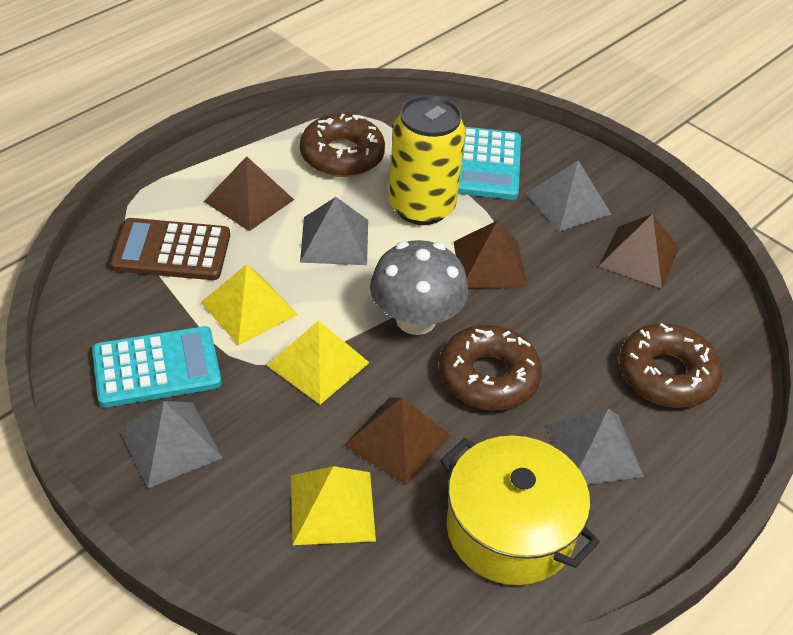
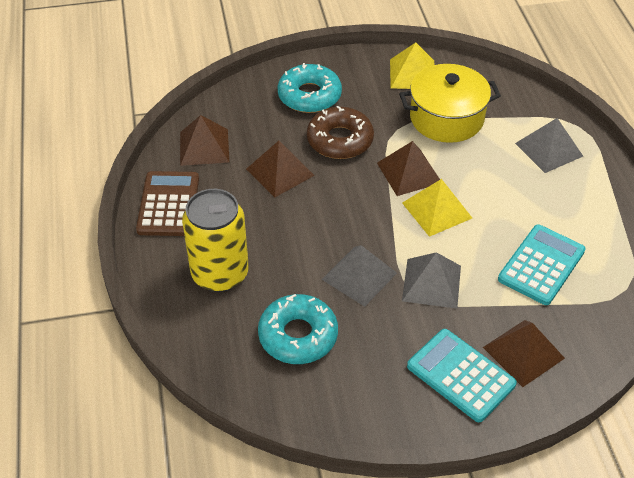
brown donut: [300,113,385,177] [439,325,542,411] [619,323,722,408] = 3 -> [307,106,374,159] = 1
grey mushroom: [370,240,468,335] = 1 -> none = 0
grey pyramid: [120,401,223,488] [300,197,368,265] [526,161,611,232] [548,408,644,485] = 4 -> [321,245,397,307] [402,252,461,309] [515,118,583,173] = 3
turquoise donut: none = 0 -> [258,294,338,364] [277,63,342,113] = 2
yellow pyramid: [201,264,298,345] [267,320,370,404] [291,466,376,545] = 3 -> [390,42,434,89] [402,179,472,237] = 2

